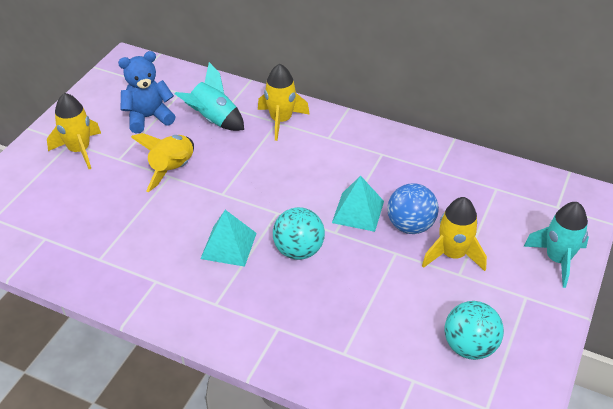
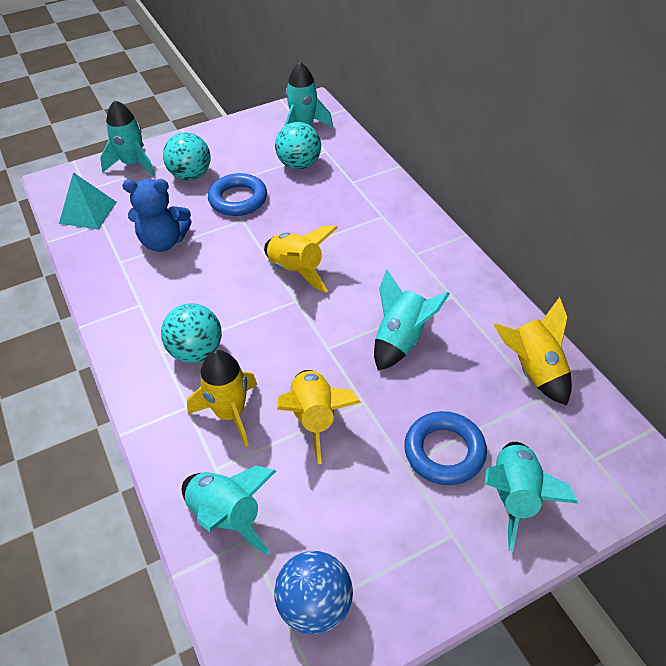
blue ring: none = 0 -> [208,173,267,216] [404,411,487,485] = 2
turquoise ball: [273,207,325,260] [444,301,504,360] = 2 -> [161,303,222,363] [163,132,211,180] [275,122,321,170] = 3
turquoise pyramid: [200,210,257,267] [332,176,384,232] = 2 -> [59,172,117,230] = 1
turquoise rocket: [175,62,244,131] [523,202,589,288] = 2 -> [100,100,155,176] [182,466,276,555] [284,62,333,128] [374,270,450,370] [485,442,578,552] = 5

